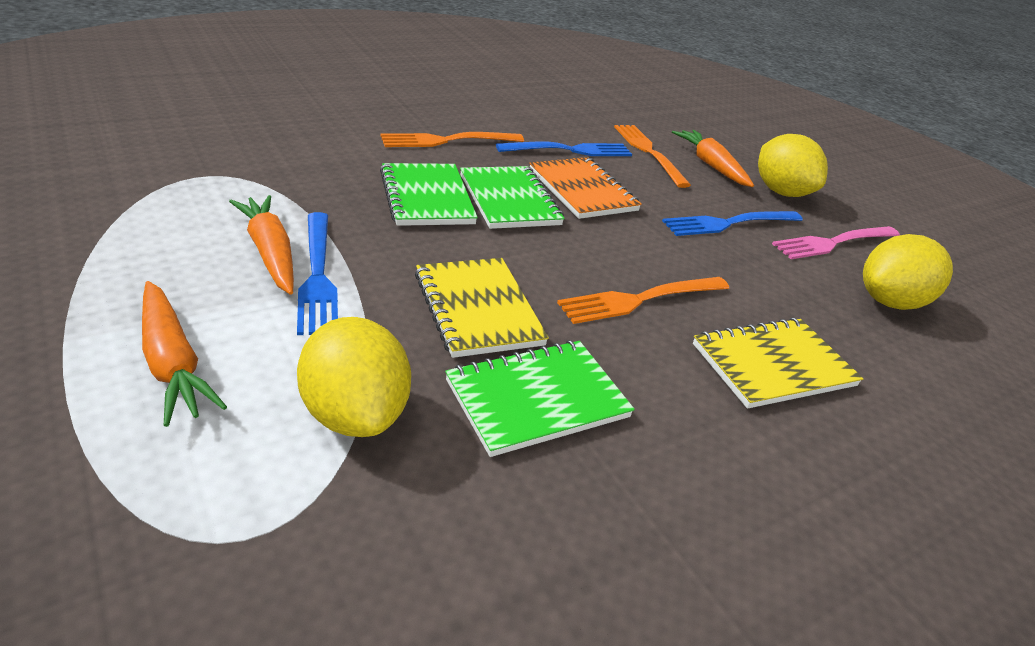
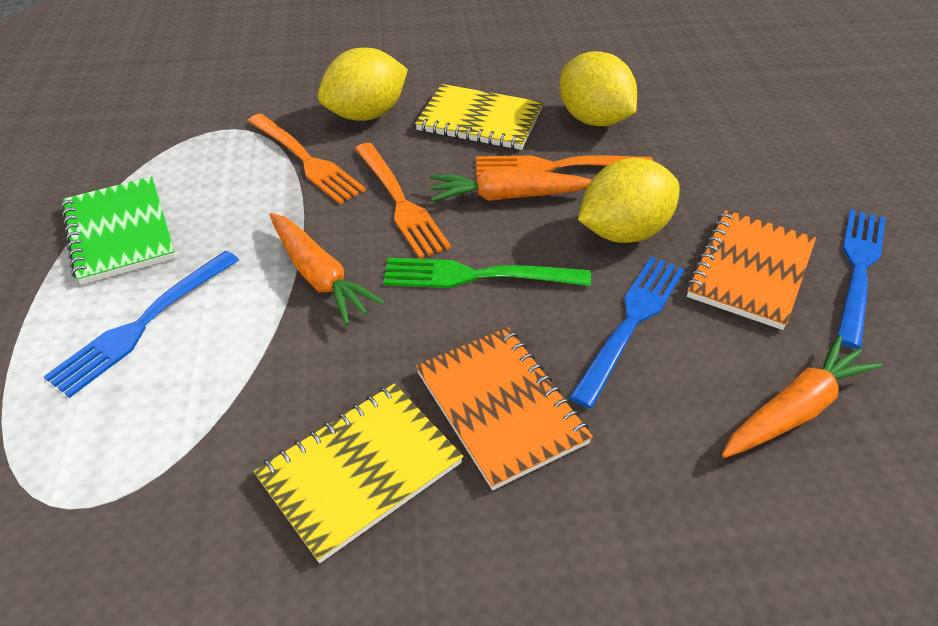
green fork: none = 0 -> [383,258,591,288] = 1
green notebook: [380,163,478,226] [445,340,635,457] [460,166,565,229] = 3 -> [61,176,176,285] = 1
orange notebook: [529,157,642,219] = 1 -> [416,327,593,490] [686,210,816,330] = 2
pink fork: [772,226,900,259] = 1 -> none = 0

